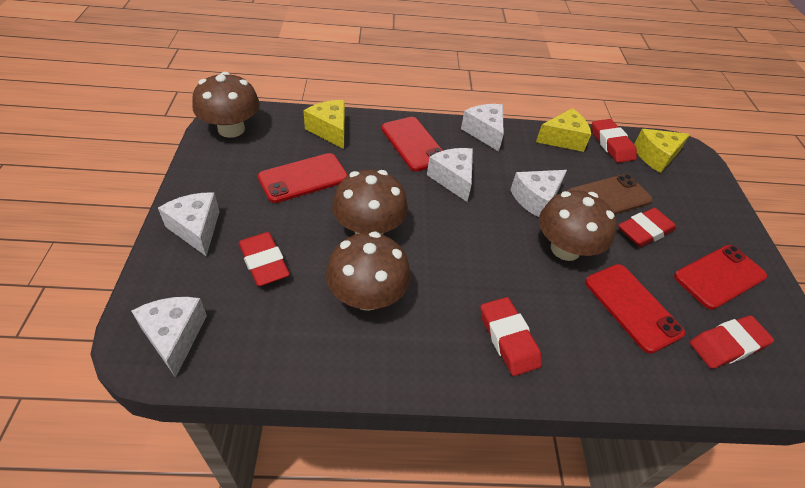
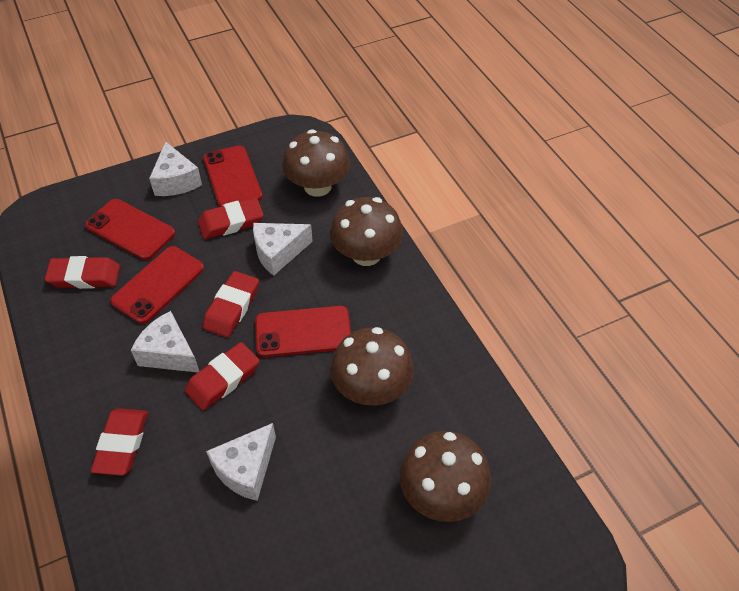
brown phone: [568,174,653,215] = 1 -> none = 0
white cheese: [131,297,207,378] [158,193,220,256] [427,148,473,202] [461,104,504,152] [510,170,567,217] = 5 -> [131,311,199,373] [149,141,202,196] [206,423,276,501] [253,223,313,276] = 4
yellow cheese: [303,100,345,149] [536,108,591,152] [634,129,690,173] = 3 -> none = 0

